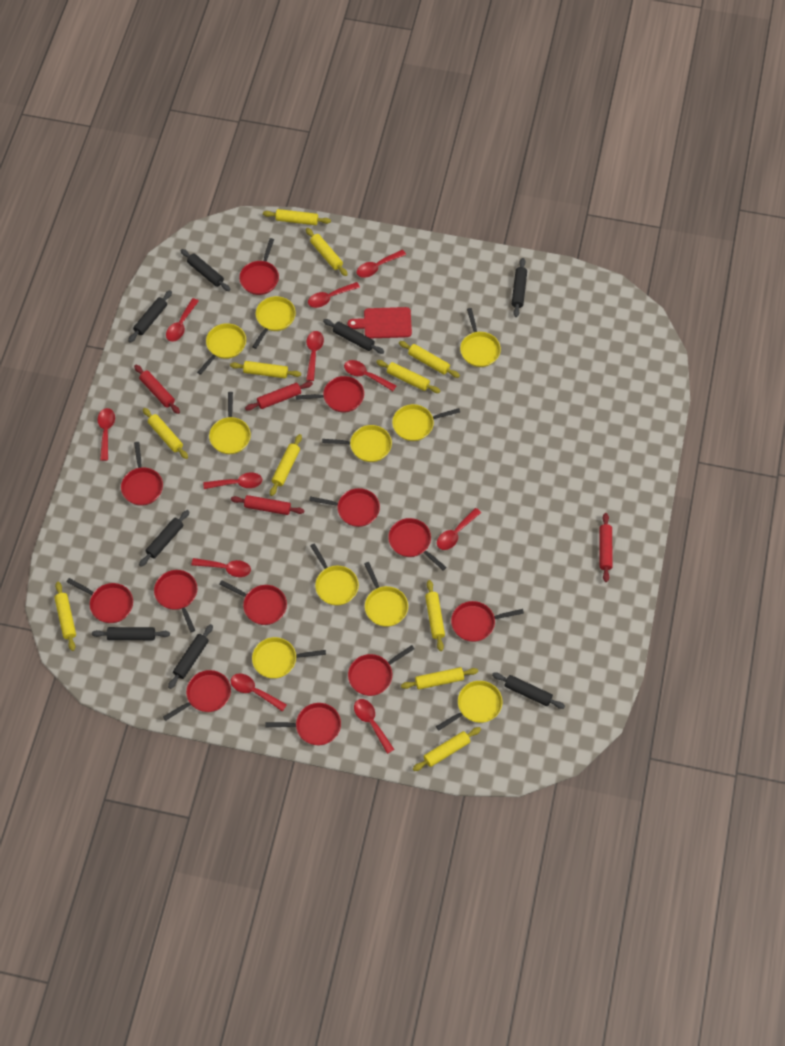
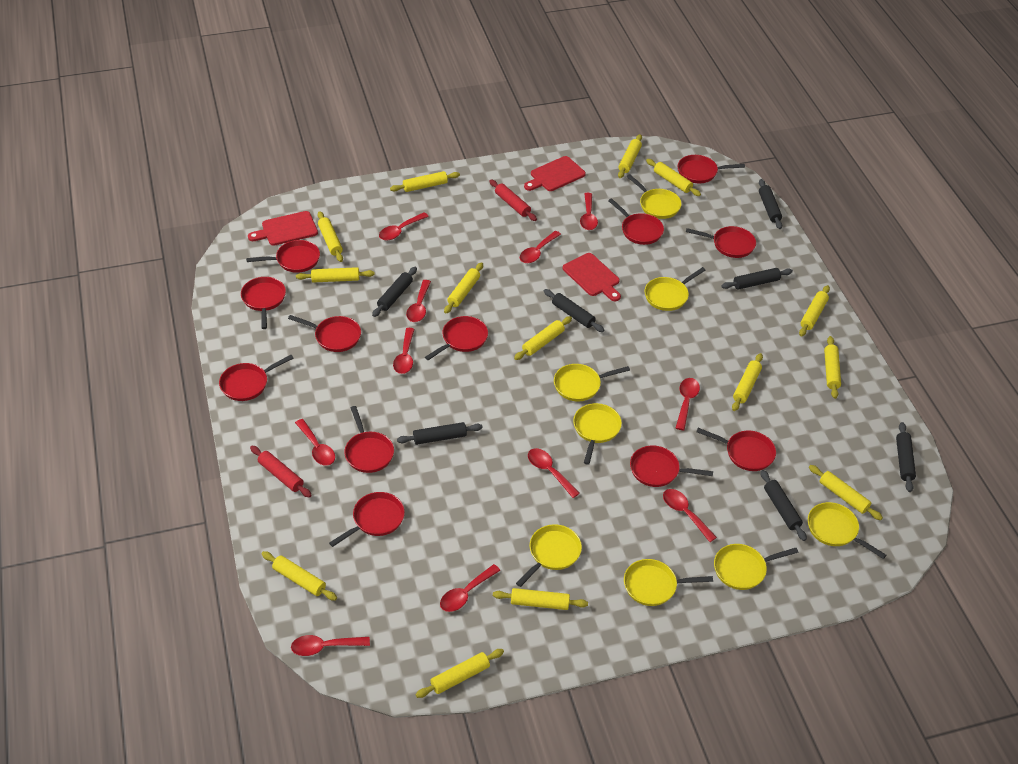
black rolling pin: [92,627,170,640] [128,290,172,343] [139,510,190,567] [168,624,213,689] [181,249,230,291] [323,319,384,354] [492,672,565,709] [512,258,527,317] = 8 -> [372,267,417,317] [397,422,483,445] [544,289,604,332] [722,268,793,290] [759,179,782,229] [761,470,807,541] [896,422,916,492] = 7
red cutting board: [348,307,412,338] = 1 -> [248,211,318,246] [524,156,586,191] [563,253,621,301] = 3
red rolling pin: [134,365,180,414] [231,495,304,515] [245,381,313,411] [599,513,613,582] = 4 -> [250,446,312,498] [489,180,537,221] = 2
yellow pan: [197,323,246,375] [209,392,251,454] [252,296,296,349] [252,637,326,679] [310,543,359,606] [322,425,392,462] [364,562,408,627] [392,404,460,441] [436,681,502,731] [460,308,501,367] = 10 -> [516,524,582,587] [554,364,630,401] [573,403,622,465] [624,559,713,606] [626,174,682,219] [645,267,705,311] [714,544,798,590] [808,502,886,559] = 8
yellow rolling pin: [54,582,76,651] [143,408,188,459] [230,361,301,378] [263,209,331,225] [270,434,302,496] [306,228,348,276] [376,360,440,393] [399,341,460,378] [401,667,478,689] [413,727,481,771] [425,580,445,651] = 11 -> [261,551,337,601] [296,267,375,283] [318,211,343,262] [390,171,460,192] [416,649,504,698] [444,262,483,313] [493,588,588,610] [514,316,572,360] [618,134,642,178] [646,159,701,196] [732,353,763,411] [799,285,830,336] [809,465,883,520] [824,336,841,399] = 14

